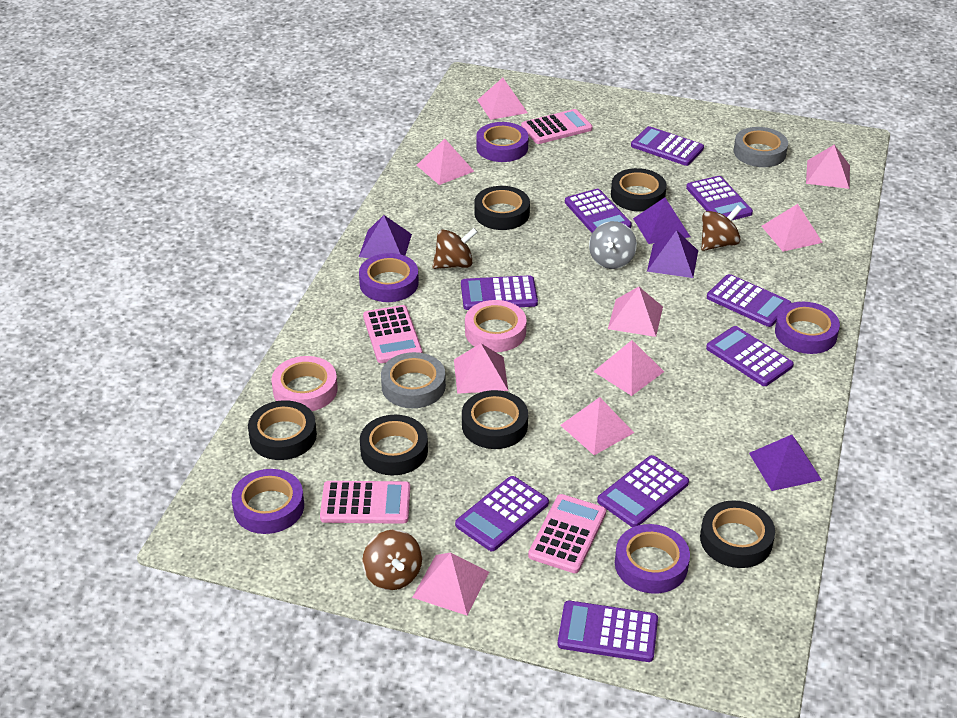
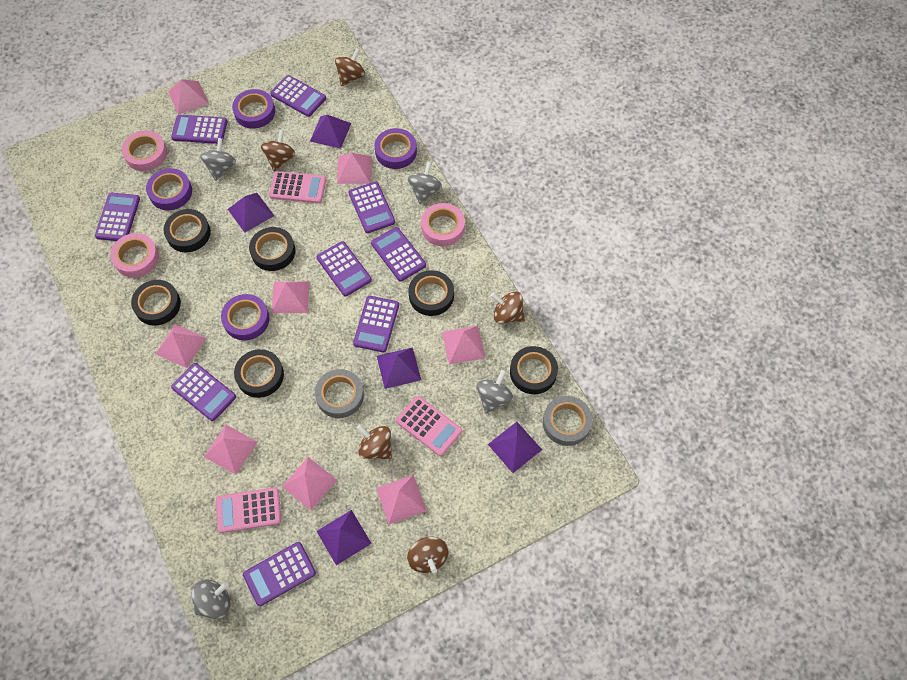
brown spinning top: [362,530,422,590] [432,228,478,269] [701,205,742,251] = 3 -> [261,129,295,172] [335,48,365,86] [357,425,392,459] [407,537,449,573] [491,291,525,324] = 5
grey spinning top: [589,221,637,269] = 1 -> [192,579,230,619] [200,138,236,181] [408,161,442,204] [476,370,513,414] = 4
pink calculator: [320,481,410,524] [363,305,422,363] [521,109,592,144] [528,494,606,573] = 4 -> [216,487,281,533] [269,171,326,203] [396,396,462,456] = 3
pink pyramid: [412,553,489,615] [416,139,475,185] [454,343,508,394] [478,78,528,120] [560,397,634,455] [593,340,664,396] [608,287,663,337] [762,204,823,251] [806,145,850,189] = 9 -> [156,324,206,368] [169,79,209,115] [204,425,258,475] [272,281,310,313] [282,457,337,510] [337,153,372,184] [376,475,427,524] [442,326,485,365] = 8
pink tape: [272,356,338,411] [465,300,527,352] = 2 -> [110,233,159,277] [122,130,167,171] [421,203,465,246] = 3
purple pyramid: [359,215,412,258] [633,198,690,244] [647,230,698,278] [749,435,822,491] = 4 -> [228,193,274,233] [310,115,351,149] [317,510,372,565] [377,347,421,389] [488,422,542,473] = 5
purple tape: [232,469,304,534] [359,253,419,302] [476,122,529,162] [615,524,690,594] [775,302,840,354] = 5 -> [146,168,192,210] [221,294,270,340] [232,89,275,129] [374,128,417,169] = 4

